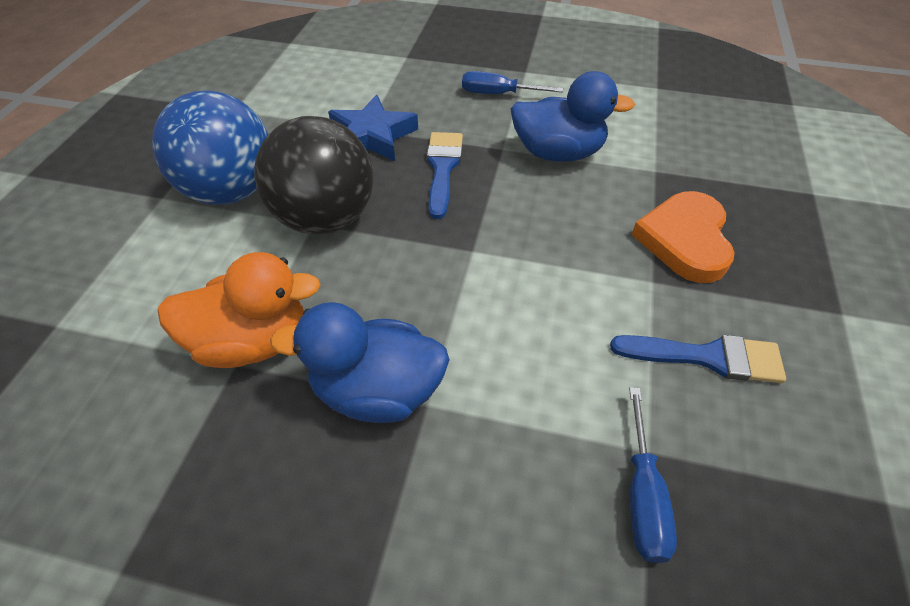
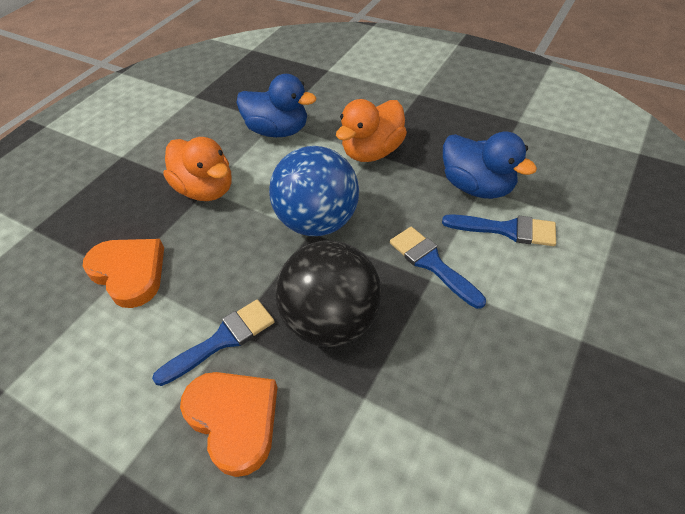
blue brush: [427,132,463,219] [610,335,786,383] = 2 -> [152,299,275,386] [390,227,486,309] [442,214,556,246] = 3
blue screwdriver: [462,71,563,94] [629,387,677,563] = 2 -> none = 0
blue star: [328,95,418,161] = 1 -> none = 0
orange duck: [158,252,321,368] = 1 -> [163,137,232,201] [336,99,407,162] = 2
orange heart: [631,191,735,283] = 1 -> [83,239,164,308] [180,372,277,477] = 2

